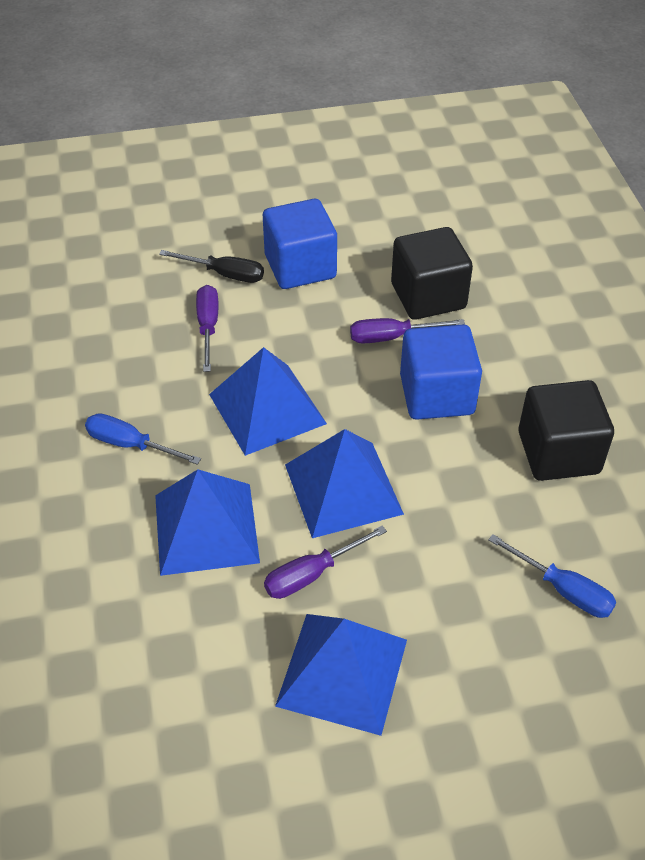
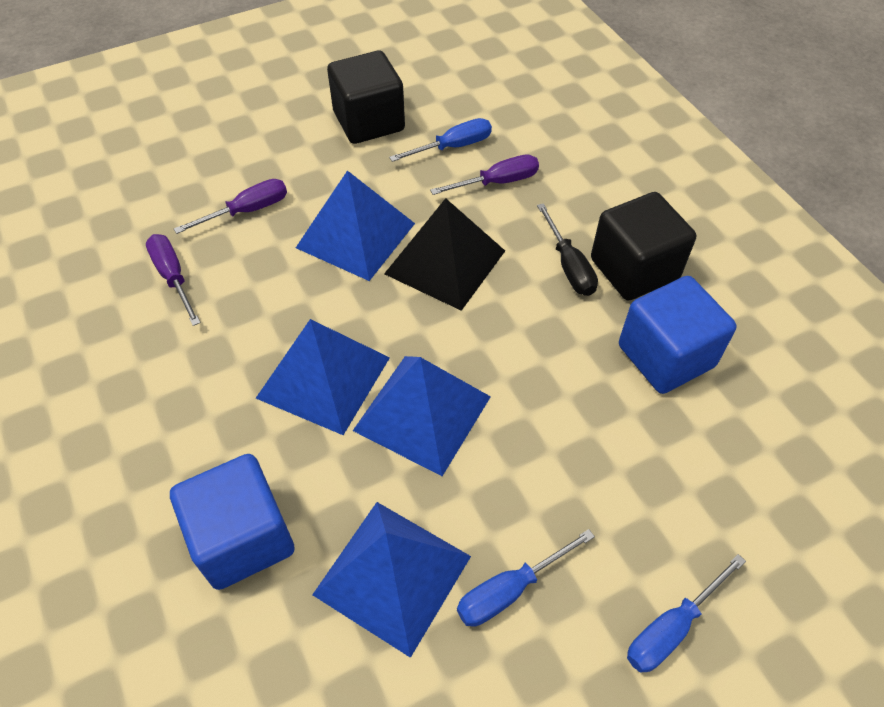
black pyramid: none = 0 -> [384,198,505,311] = 1
blue screwdriver: [85,413,201,465] [488,534,616,618] = 2 -> [389,118,492,162] [457,529,595,627] [627,554,746,673] = 3

